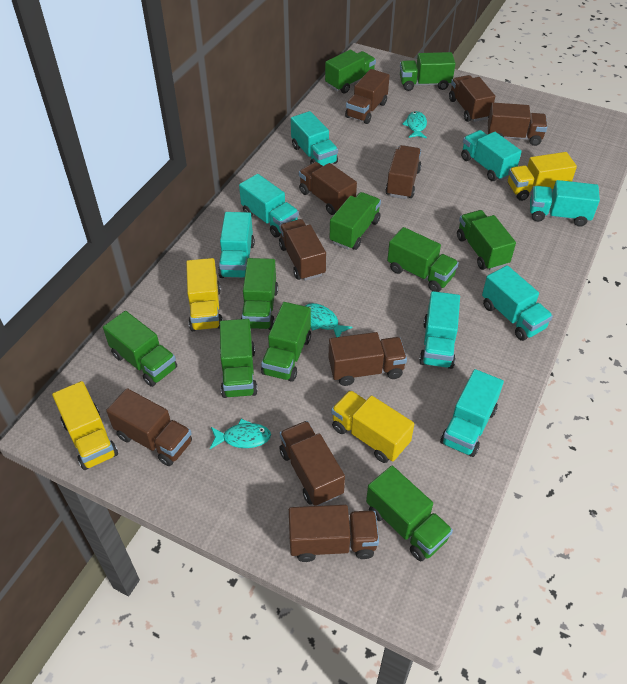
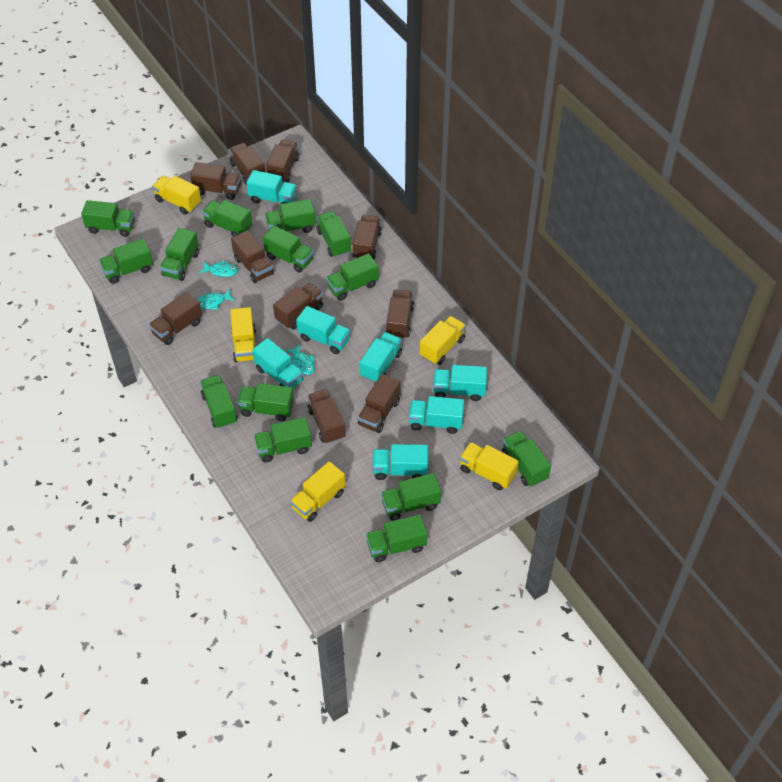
green truck: [103,311,177,387] [220,319,258,398] [241,258,278,330] [261,302,311,382] [325,50,376,93] [330,192,381,250] [366,466,453,561] [387,227,459,292] [400,52,455,91] [457,210,516,271] = 10 -> [81,200,135,237] [99,239,153,284] [160,228,199,281] [200,375,237,429] [202,200,252,237] [237,383,294,421] [254,417,312,463] [263,226,314,273] [265,199,315,233] [316,211,351,257] [326,254,379,301] [366,514,427,562] [381,473,441,521] [502,431,551,487] = 14
turquoise truck: [218,212,255,278] [239,174,299,237] [291,111,338,166] [419,291,460,369] [440,369,504,457] [461,130,522,181] [482,265,553,341] [530,180,600,227] = 8 -> [246,170,297,204] [252,338,303,388] [296,306,351,354] [360,332,402,383] [372,444,428,480] [409,396,464,434] [433,365,487,401] = 7
yellow truck: [52,381,118,470] [186,258,223,331] [331,390,414,463] [508,152,577,201] = 4 -> [152,175,201,215] [230,307,256,362] [290,461,346,522] [420,316,466,365] [459,442,519,490] = 5

